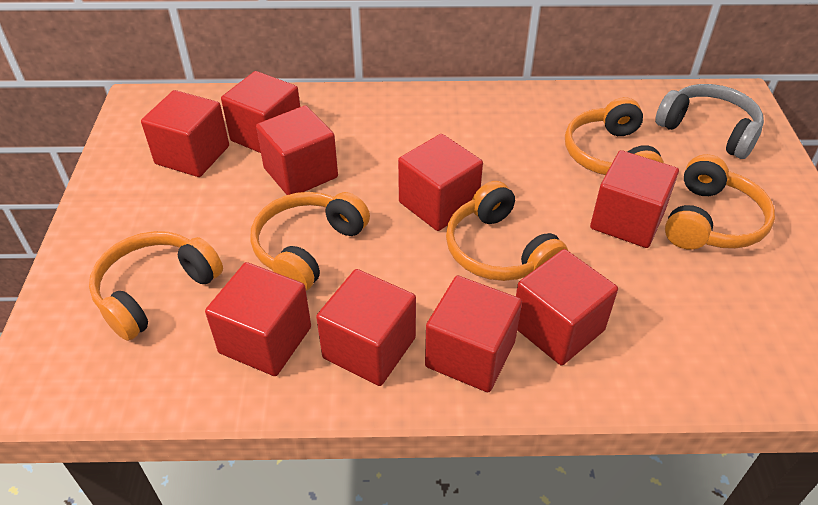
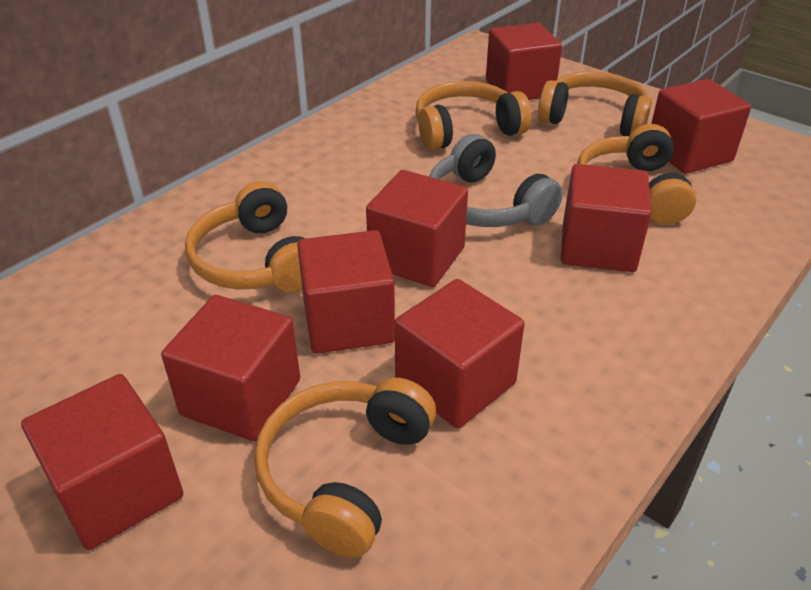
red cube: [141,90,229,177] [205,262,311,376] [221,71,300,153] [256,105,338,195] [316,269,416,386] [398,134,483,231] [425,276,522,392] [516,249,618,366] [590,150,679,248] = 9 -> [21,374,183,550] [161,295,300,441] [297,230,395,354] [366,170,468,287] [395,279,525,429] [486,23,562,100] [561,164,652,272] [651,79,751,174] = 8

